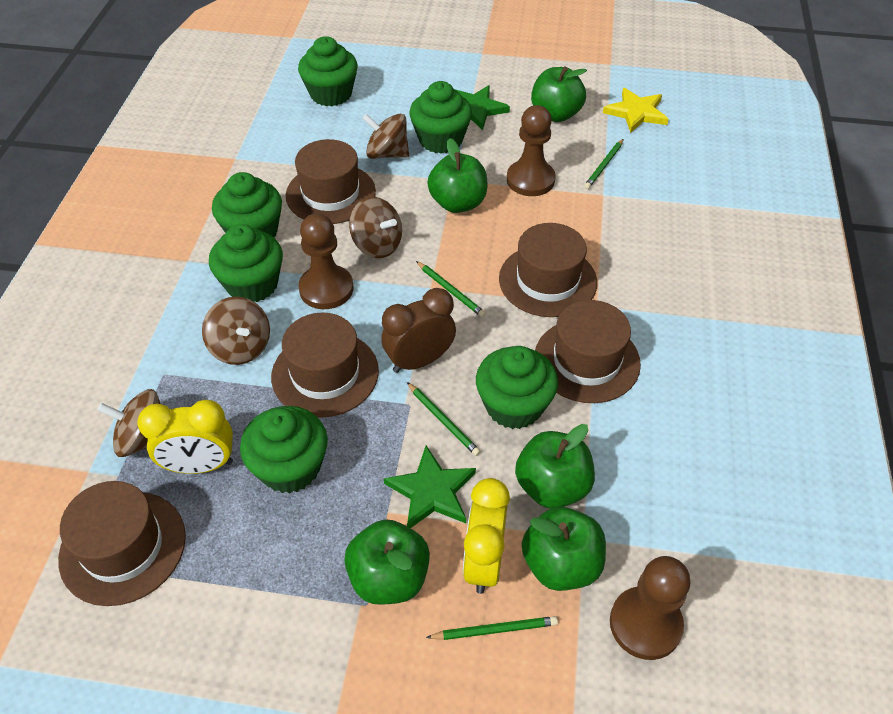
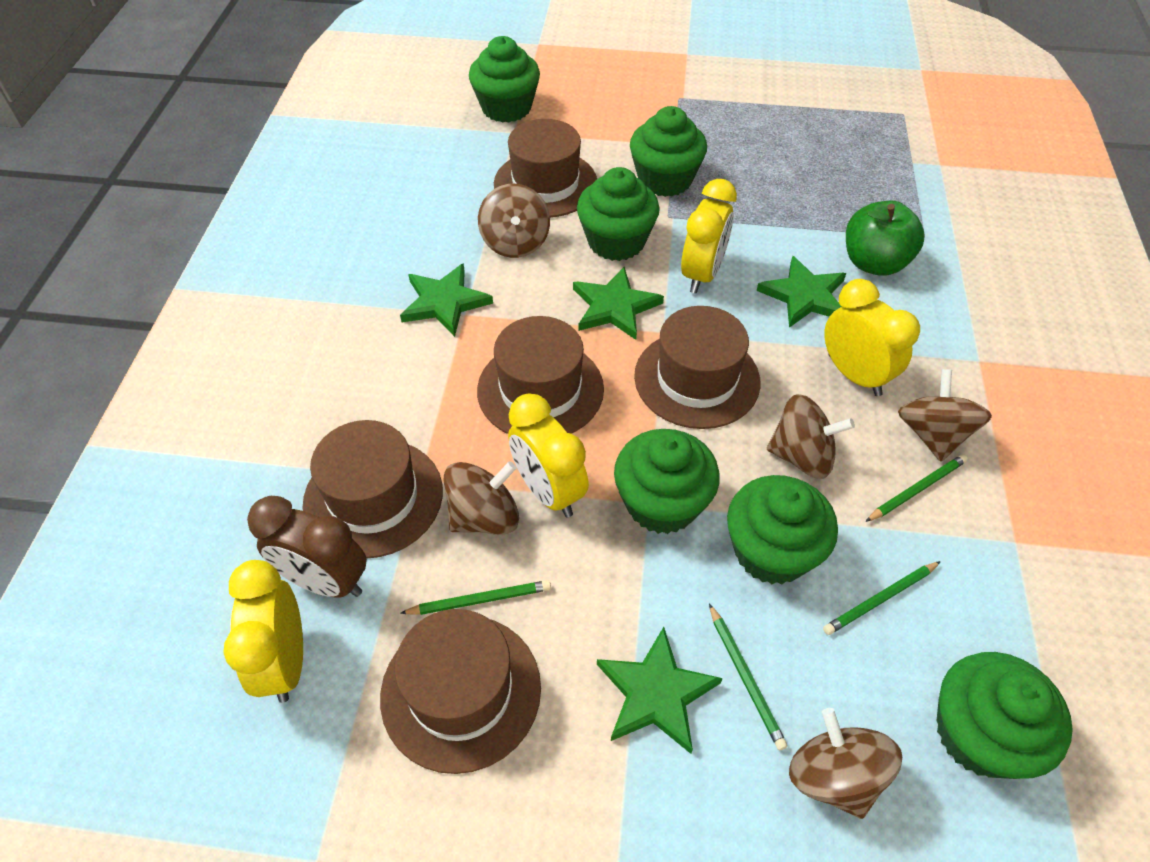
brown pawn: [298,213,353,309] [507,105,556,196] [610,556,690,660] = 3 -> none = 0
brown spinning top: [98,389,160,457] [202,296,270,365] [349,197,402,258] [362,113,409,159] = 4 -> [444,461,519,535] [478,184,550,258] [767,394,855,479] [789,708,902,819] [898,369,992,462] = 5
green apple: [344,519,430,605] [427,138,488,213] [515,424,595,508] [522,507,606,591] [531,66,587,122] = 5 -> [846,201,925,276] = 1
green star: [383,446,476,528] [456,85,510,130] = 2 -> [400,263,493,337] [573,267,664,340] [597,627,723,754] [756,256,846,328] = 4
yellow clock: [137,400,233,474] [463,478,510,594] = 2 -> [223,560,303,703] [508,394,589,517] [681,179,737,293] [824,279,920,396] = 4
yellow star: [603,88,669,133] = 1 -> none = 0

